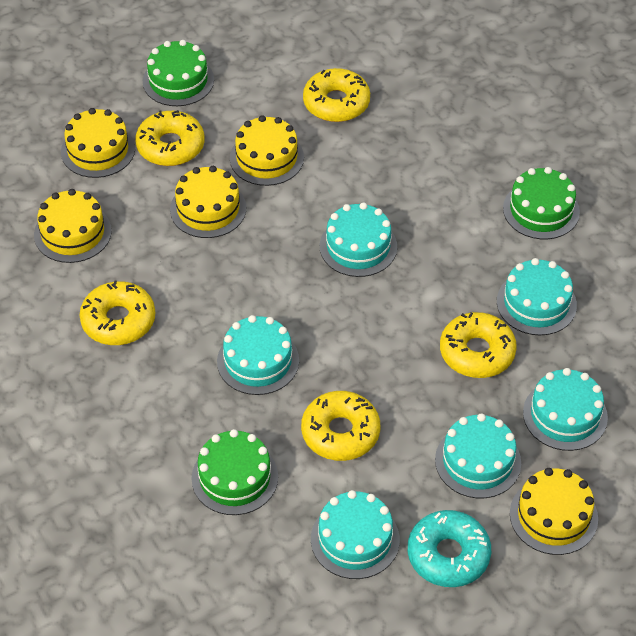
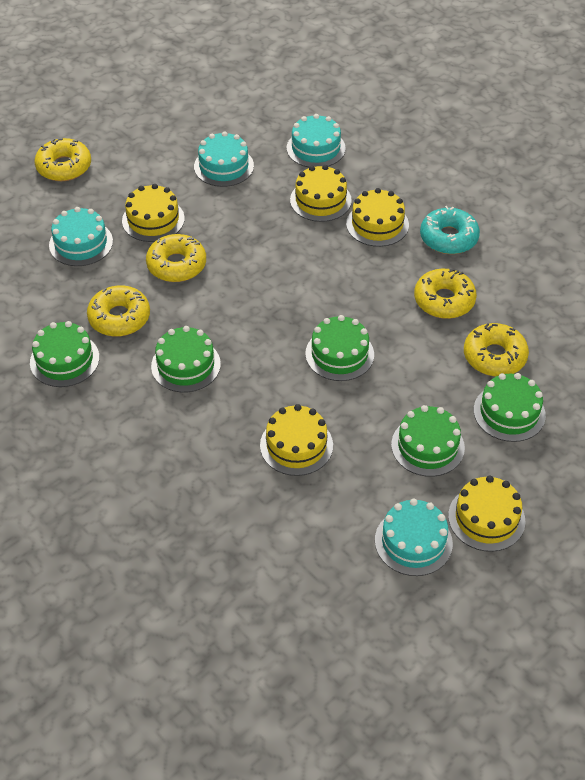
green cake: [143,40,214,106] [192,429,278,515] [503,167,580,239] = 3 -> [30,321,99,387] [151,326,221,393] [305,315,374,381] [391,405,465,477] [474,373,546,442] = 5
turquoise cake: [217,315,299,395] [311,490,400,579] [320,203,397,277] [435,413,521,498] [497,258,577,335] [523,368,608,451] = 6 -> [49,207,113,266] [194,131,254,187] [286,114,346,167] [375,498,453,576] = 4

